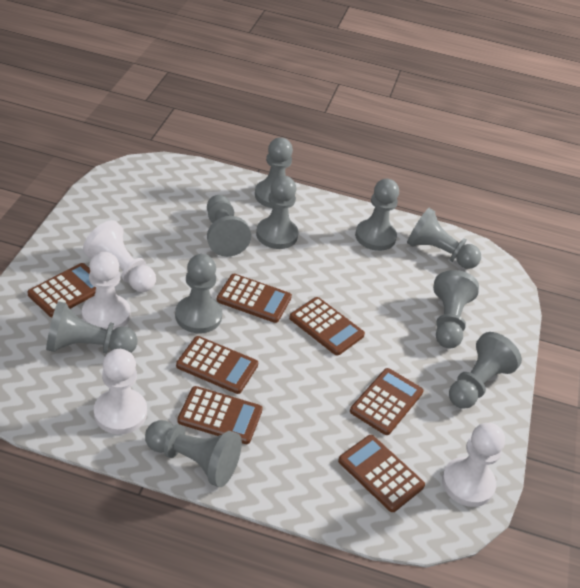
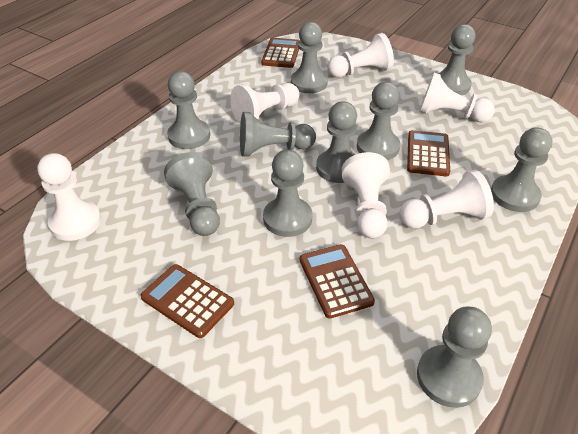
brown calculator: [27,263,96,317] [176,336,258,394] [177,386,263,444] [217,274,292,323] [289,297,365,356] [338,435,425,512] [350,368,423,435] = 7 -> [141,264,234,338] [261,38,300,68] [300,244,375,319] [407,130,450,176] = 4
white pawn: [82,252,130,330] [83,220,156,292] [94,349,147,434] [442,423,505,507] = 4 -> [37,153,101,241] [230,83,299,124] [327,33,394,78] [341,152,390,238] [399,170,494,229] [419,73,495,122] = 6

